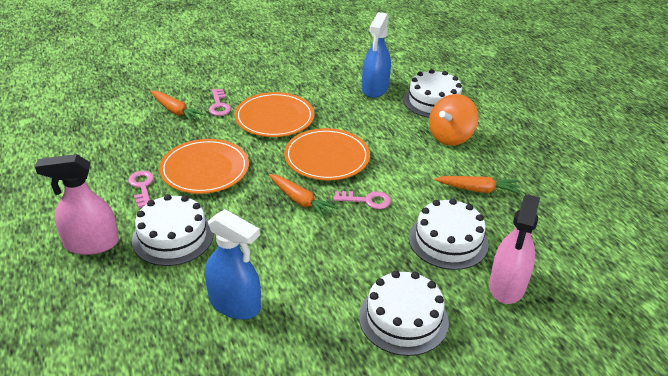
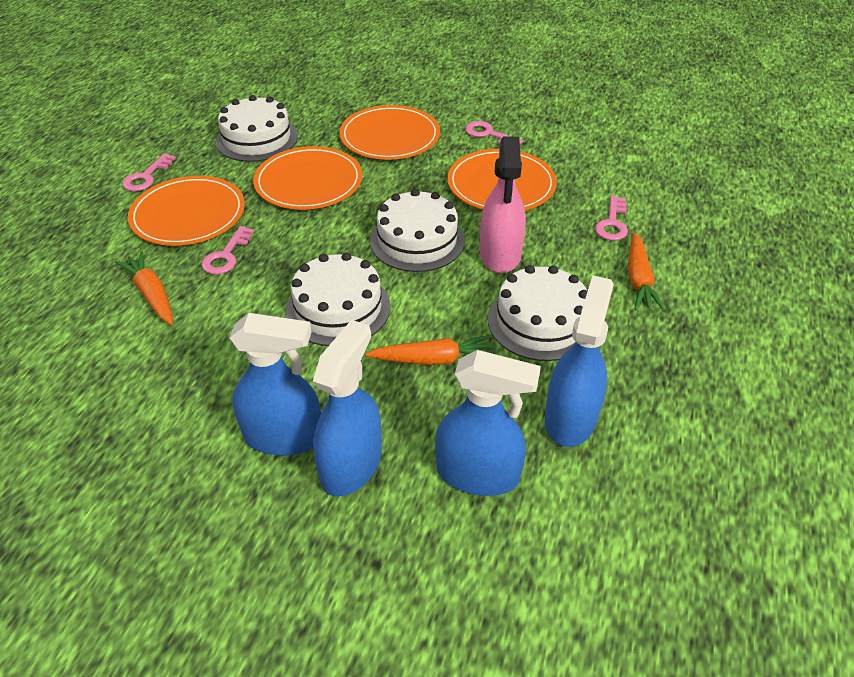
blue spray bottle: [205,209,261,320] [362,12,391,98] = 2 -> [229,313,321,456] [313,320,382,496] [435,350,541,496] [545,275,614,447] = 4
orange plate: [159,139,249,194] [234,92,314,137] [284,128,370,180] = 3 -> [128,176,245,246] [253,146,362,210] [339,105,440,160] [447,149,557,210] = 4
orange spinning top: [429,94,478,146] = 1 -> none = 0
pink key: [128,171,154,208] [209,89,231,116] [333,191,391,209] = 3 -> [122,153,176,191] [201,226,254,275] [465,121,523,145] [595,196,628,241] = 4
pink spray bottle: [35,154,119,255] [489,194,540,304] = 2 -> [480,136,526,273] = 1

